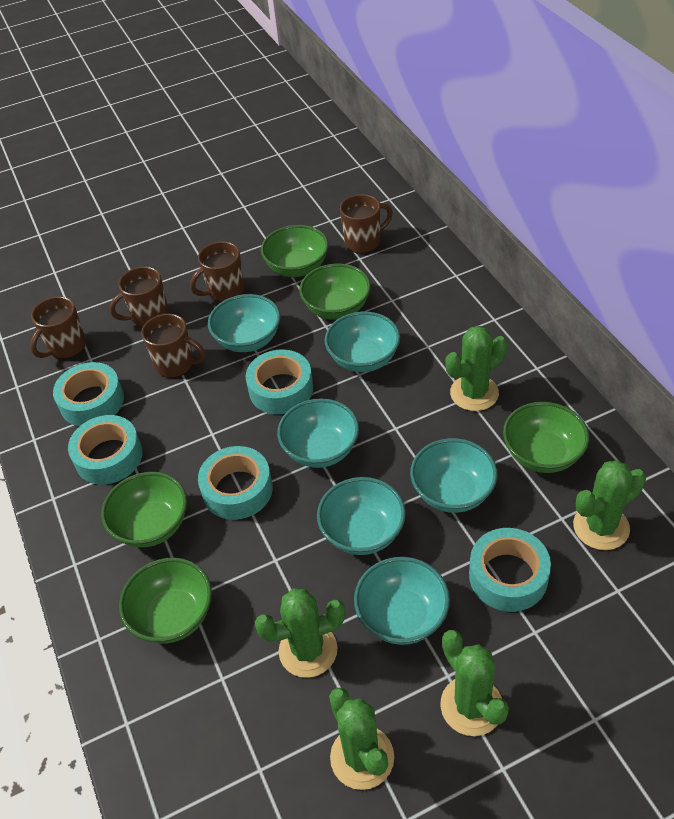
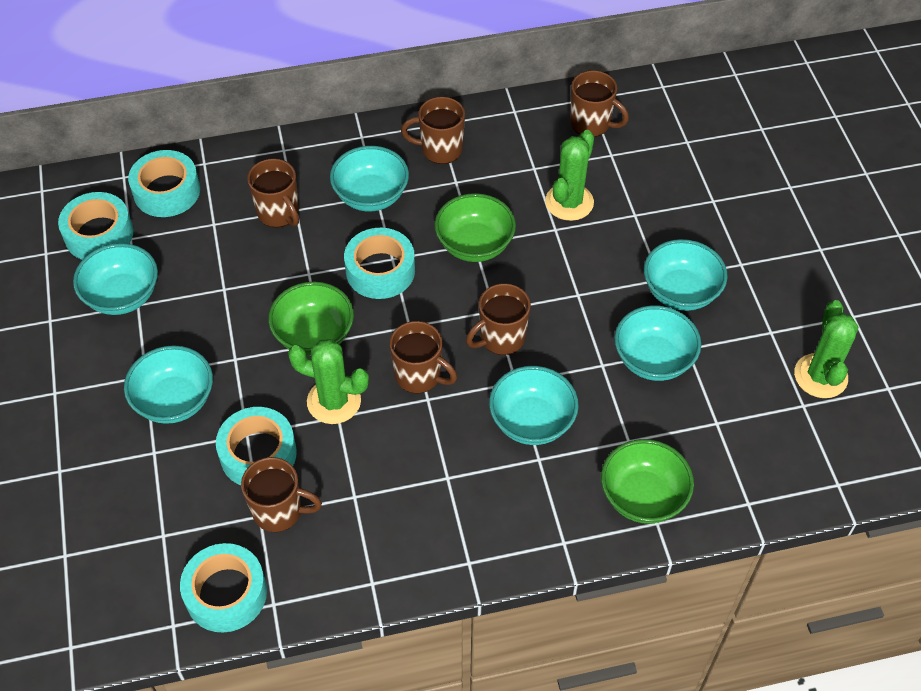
brown mug: [30,296,86,359] [109,266,169,328] [141,314,205,378] [190,241,244,302] [340,194,393,254] = 5 -> [241,457,322,532] [247,159,299,227] [390,321,457,394] [401,97,465,164] [466,283,531,355] [570,71,629,137] = 6
green bowl: [101,472,187,547] [119,558,212,644] [261,225,329,277] [299,264,371,320] [503,402,589,473] = 5 -> [268,282,354,356] [435,193,516,262] [601,439,694,524] = 3
green cactus: [255,589,346,678] [329,688,394,790] [440,630,509,736] [446,326,507,411] [573,460,646,550] = 5 -> [288,339,369,424] [545,130,594,221] [794,300,858,398] = 3

